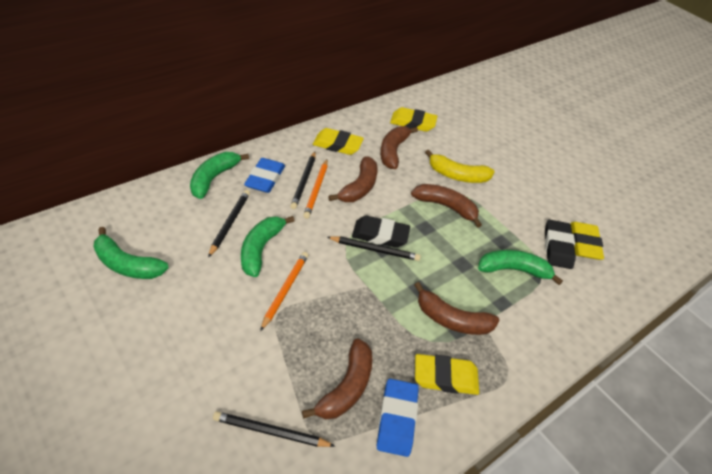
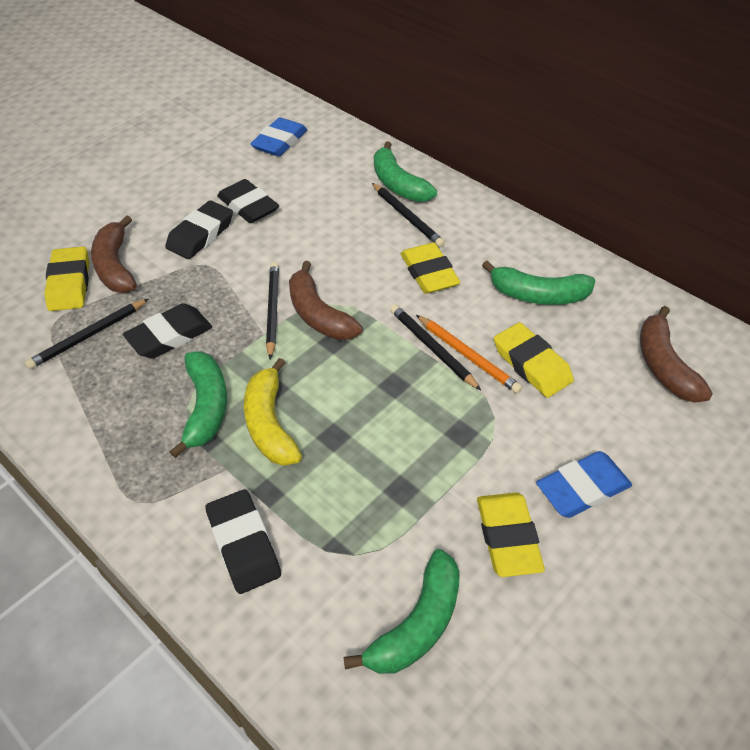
black eraser: [352,216,410,248] [545,220,576,269] = 2 -> [123,303,212,359] [165,200,233,259] [205,489,281,594] [217,179,279,223] = 4
brown banana: [302,338,372,419] [328,156,378,202] [380,126,418,169] [411,184,482,228] [414,282,500,335] = 5 -> [91,215,137,293] [289,261,363,340] [640,306,713,403] = 3
orange pencil: [260,252,308,331] [303,159,328,219] = 2 -> [416,315,522,394] = 1

